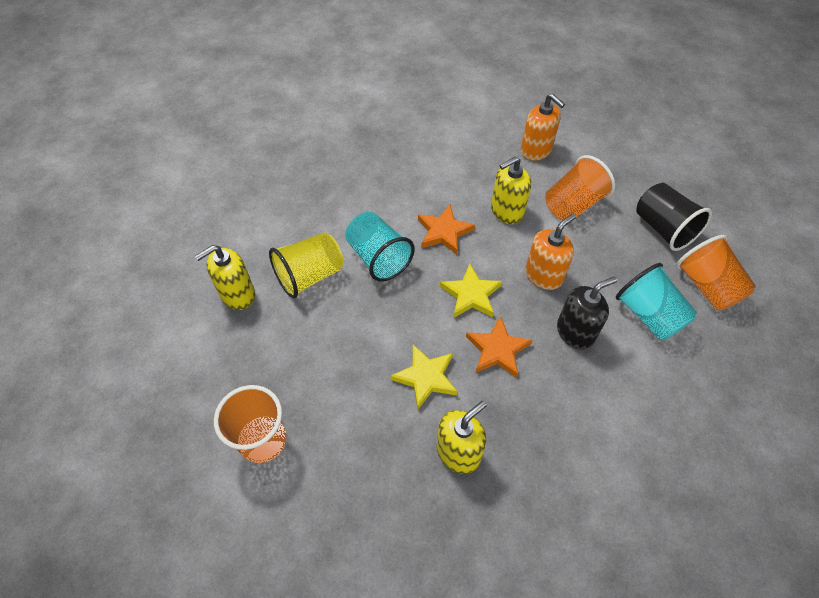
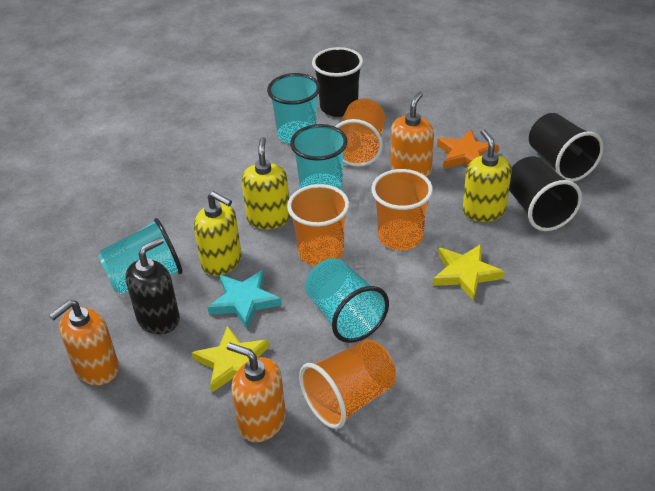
black cup: [636,183,712,251] = 1 -> [312,47,363,117] [509,156,582,231] [529,113,603,182] = 3
orange cup: [214,385,286,463] [545,155,615,220] [676,235,756,310] = 3 -> [287,184,350,266] [299,339,396,429] [335,99,385,167] [371,169,433,250] = 4
orange soap dispenser: [521,94,565,161] [525,214,576,290] = 2 -> [49,300,119,386] [227,343,286,442] [390,92,434,177] = 3
orange star: [418,204,475,255] [466,316,532,378] = 2 -> [437,129,499,169] = 1
turquoise cup: [345,212,415,282] [616,263,697,340] = 2 -> [98,218,183,294] [267,73,320,144] [290,124,348,190] [305,258,389,343] = 4
turquoise star: none = 0 -> [208,270,282,329] = 1
yellow cup: [269,232,343,298] = 1 -> none = 0

